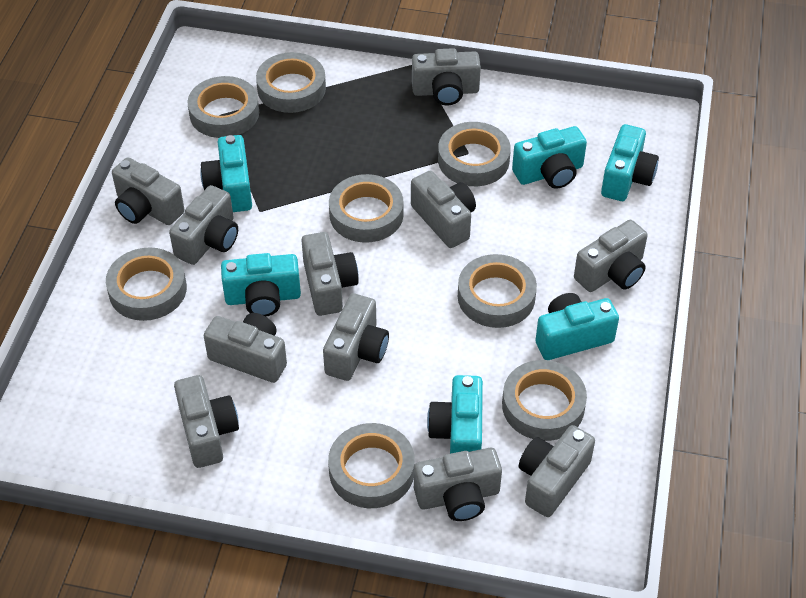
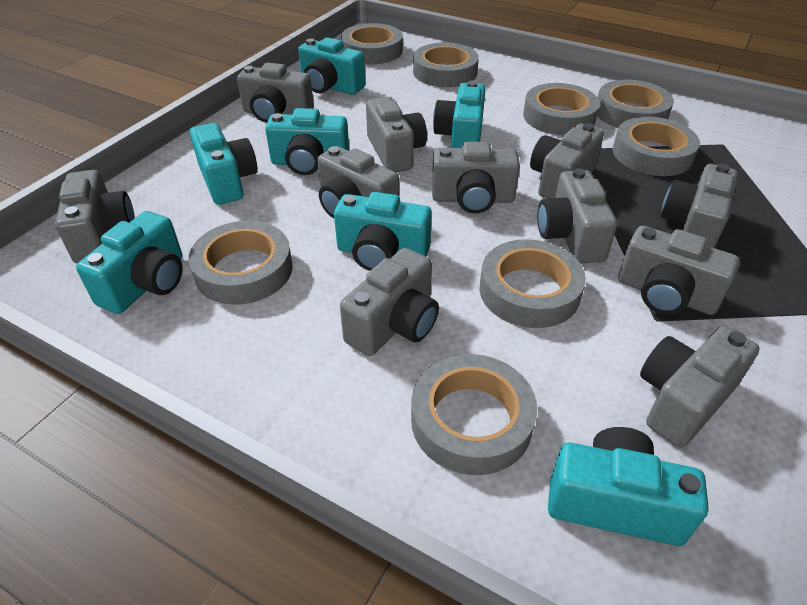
turquoise camera: [200,135,252,212] [221,253,301,316] [427,375,483,454] [512,126,587,189] [535,293,619,360] [601,124,659,201] = 6 -> [76,211,183,314] [190,123,258,205] [265,108,349,175] [298,37,365,95] [334,192,432,271] [433,81,486,148] [548,427,709,546] = 7

